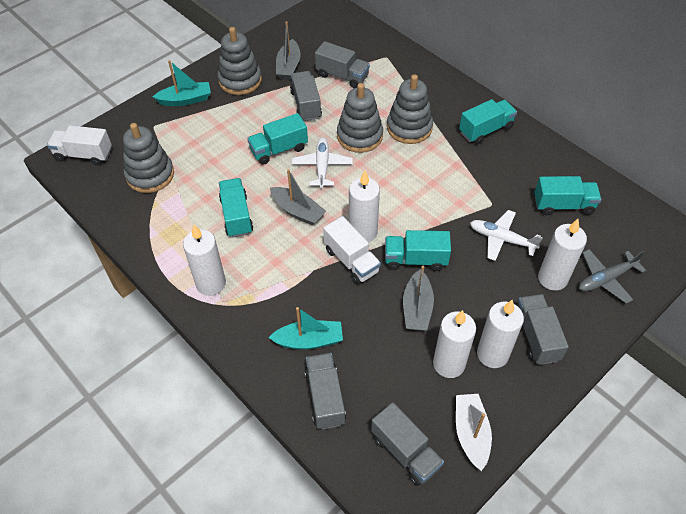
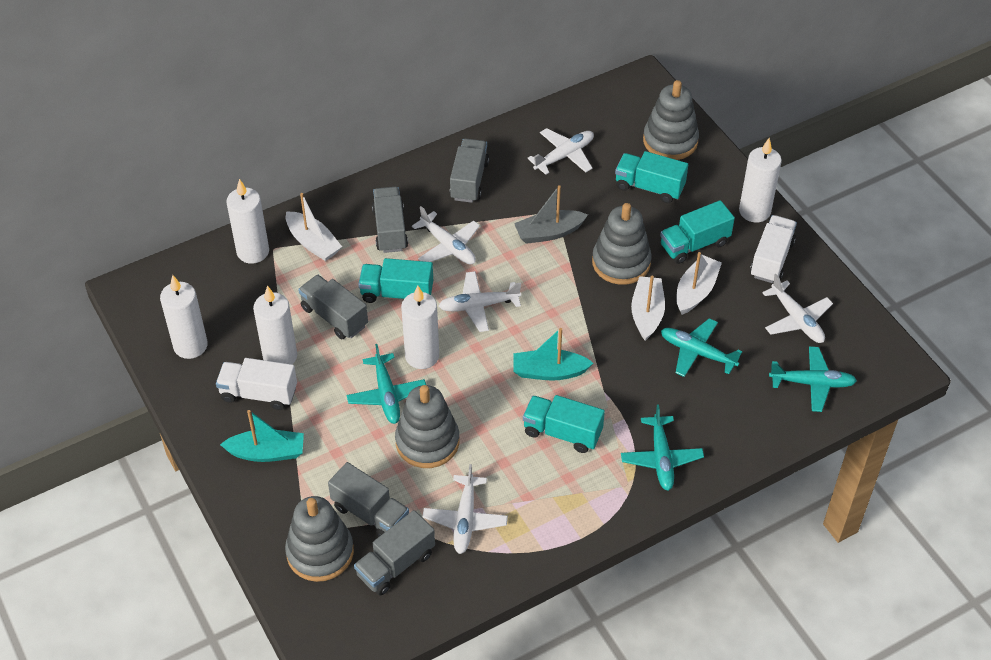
grey boat: [270,169,326,226] [276,21,300,80] [403,266,434,331] = 3 -> [514,185,588,244] = 1
grey plane: [579,249,646,304] = 1 -> none = 0
turquoise plane: none = 0 -> [346,344,426,424] [621,405,704,491] [661,318,742,377] [769,346,857,412] = 4
turquoise truck: [219,178,253,238] [247,113,308,165] [385,230,451,271] [459,99,517,144] [534,176,602,215] = 5 -> [358,258,433,303] [523,395,605,453] [615,151,688,203] [660,200,735,264] = 4
white boat: [456,394,492,471] = 1 -> [286,193,342,261] [631,276,665,341] [676,252,722,315] = 3
white plane: [292,137,353,189] [470,210,543,261] = 2 -> [412,206,480,265] [422,464,508,554] [439,271,521,332] [527,128,594,175] [762,274,833,343] = 5

